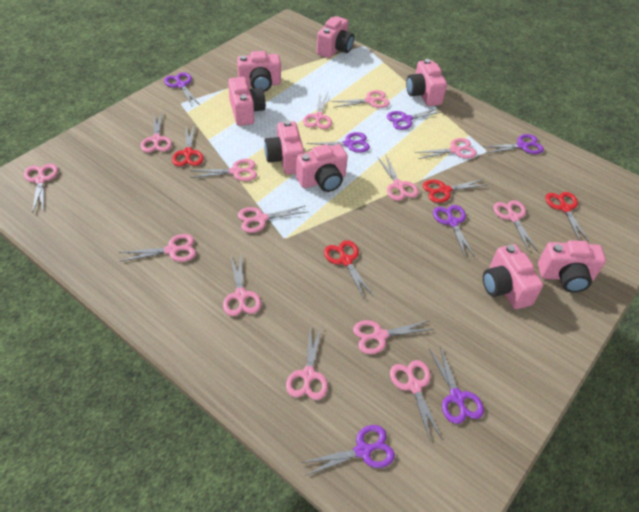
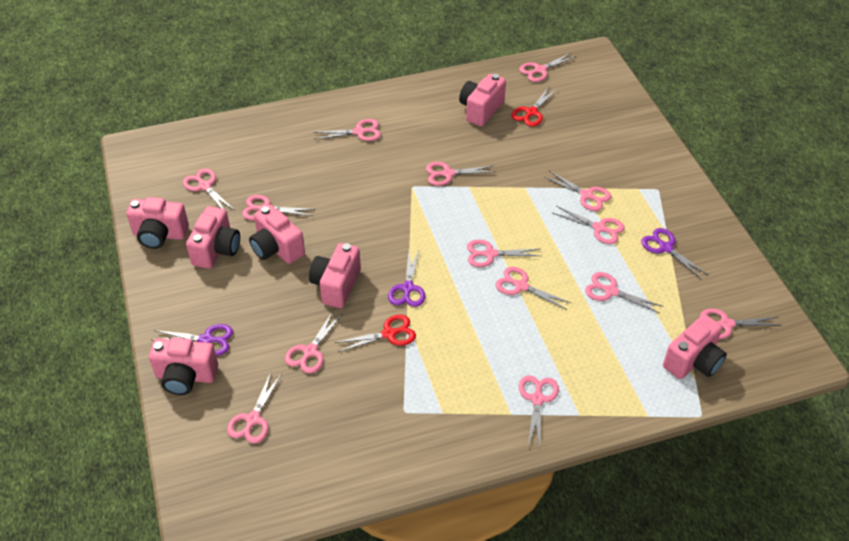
pink camera: [228,77,266,126] [237,51,281,92] [264,120,304,174] [296,144,348,192] [317,16,354,58] [406,59,447,106] [483,244,543,309] [538,240,606,293] = 8 -> [126,197,189,249] [149,338,218,395] [186,206,240,269] [249,205,305,264] [309,243,361,308] [459,74,506,126] [663,314,727,379] = 7
purple scissors: [164,72,200,106] [301,425,395,476] [307,132,370,153] [387,108,442,130] [429,347,484,424] [433,205,475,258] [484,134,544,154] = 7 -> [153,324,233,356] [388,250,425,307] [641,228,708,280] = 3
red scissors: [172,124,204,166] [324,240,374,299] [423,179,486,203] [546,192,589,242] = 4 -> [335,315,416,352] [511,87,557,127] = 2

